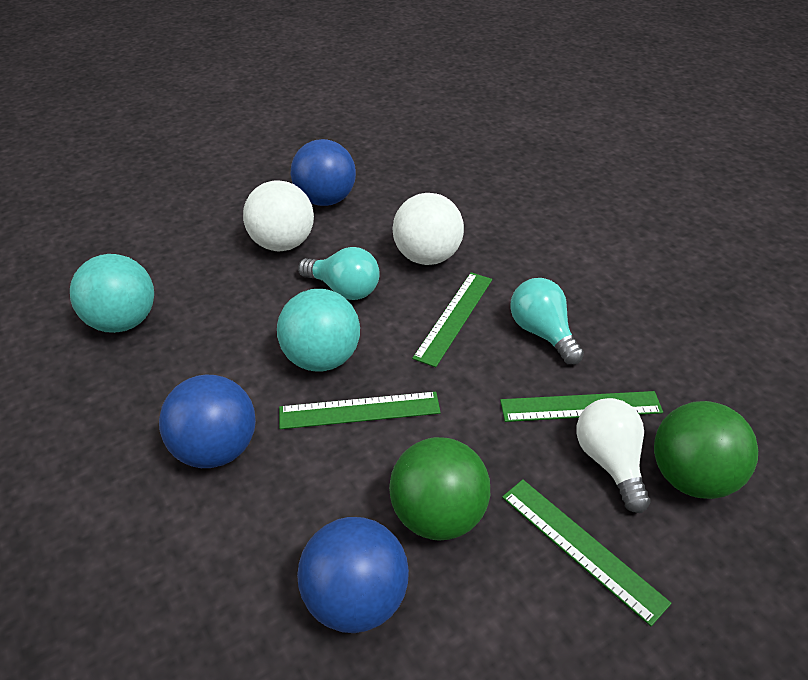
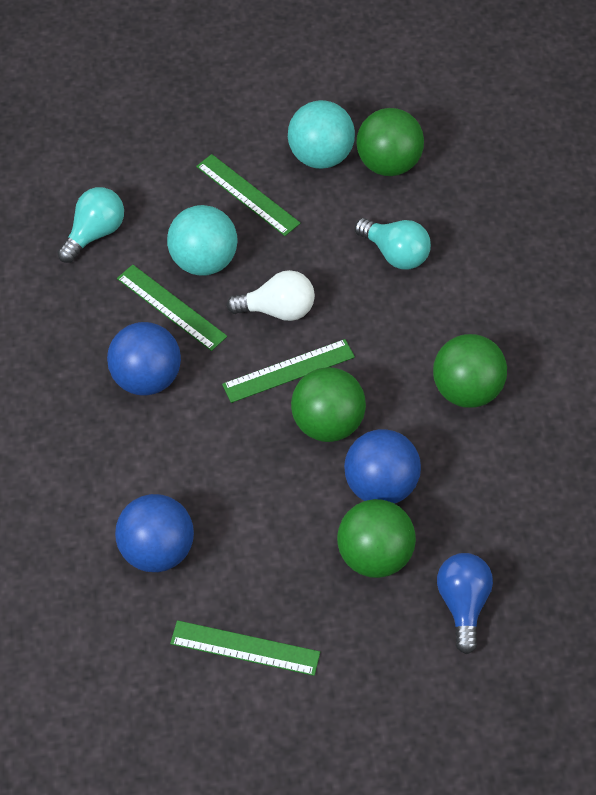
blue light bulb: none = 0 -> [437,553,493,654] = 1
green ball: [389,437,490,541] [654,401,758,499] = 2 -> [291,367,366,442] [337,499,416,578] [356,108,424,176] [433,334,507,408] = 4
white ball: [243,180,314,251] [392,193,464,265] = 2 -> none = 0

